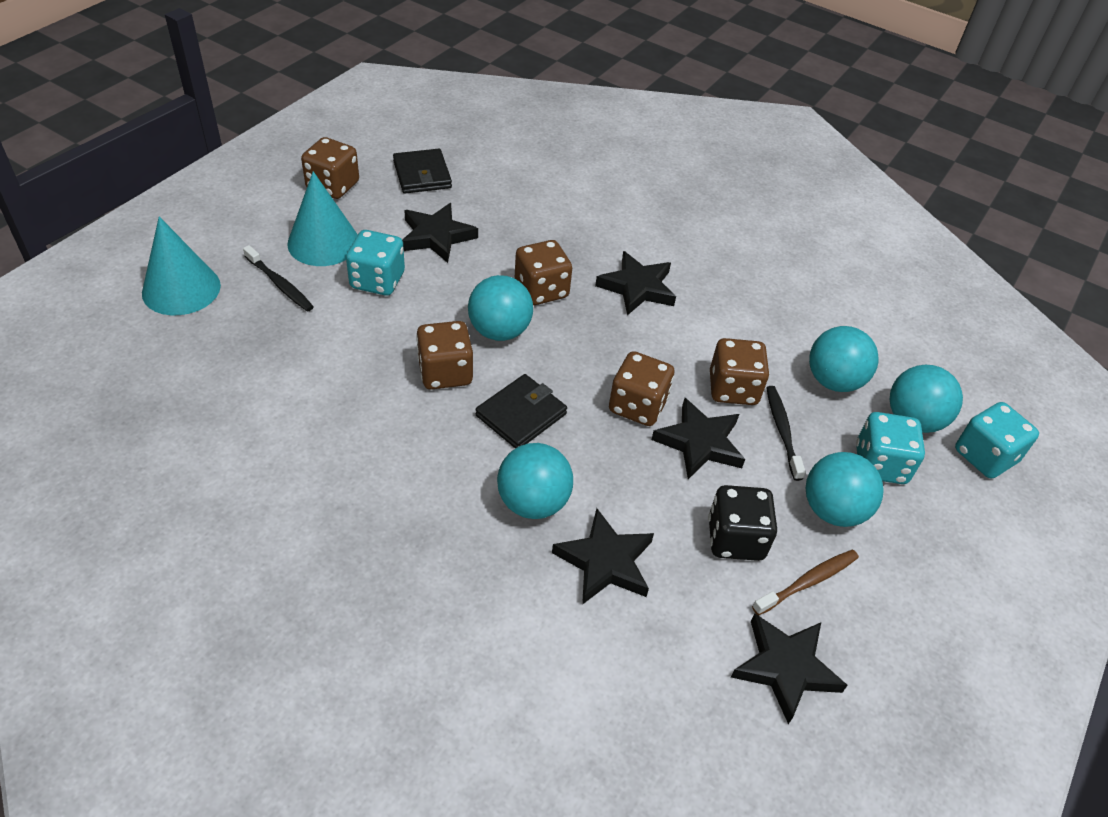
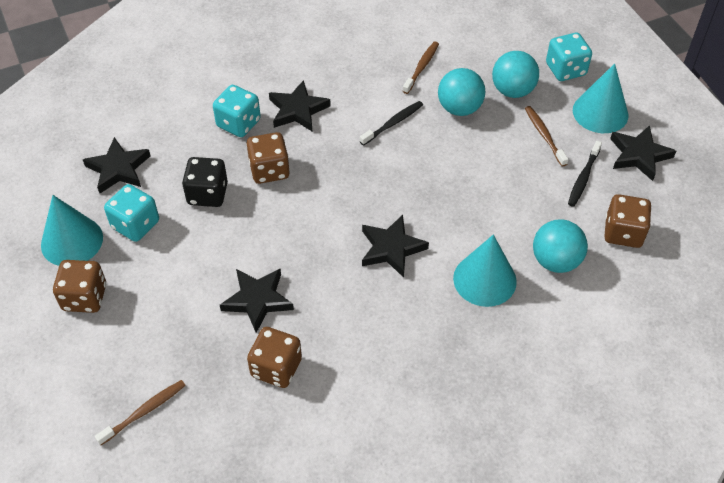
black wallet: [393,149,452,194] [476,374,567,449] = 2 -> none = 0
brown dice: [301,137,359,199] [416,321,473,390] [515,240,572,305] [609,351,674,426] [710,338,769,405] = 5 -> [53,260,106,313] [247,132,290,184] [247,327,302,388] [604,194,651,248] = 4
brown toothbrush: [752,550,859,615] = 1 -> [95,380,186,445] [402,41,439,94] [525,106,569,167] = 3
turquoise ball: [468,275,533,341] [497,443,573,519] [805,452,884,527] [809,326,879,392] [889,365,963,433] = 5 -> [438,68,485,116] [492,51,539,98] [533,219,588,273] = 3
turquoise cone: [142,216,221,315] [287,171,358,266] = 2 -> [41,195,103,266] [453,235,517,307] [573,63,629,133] = 3

